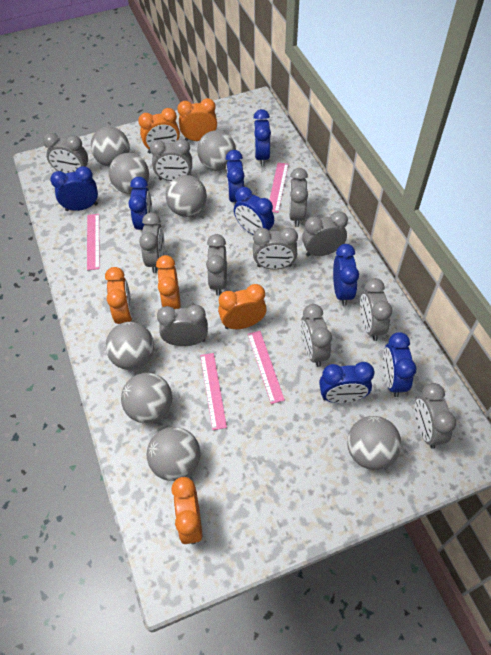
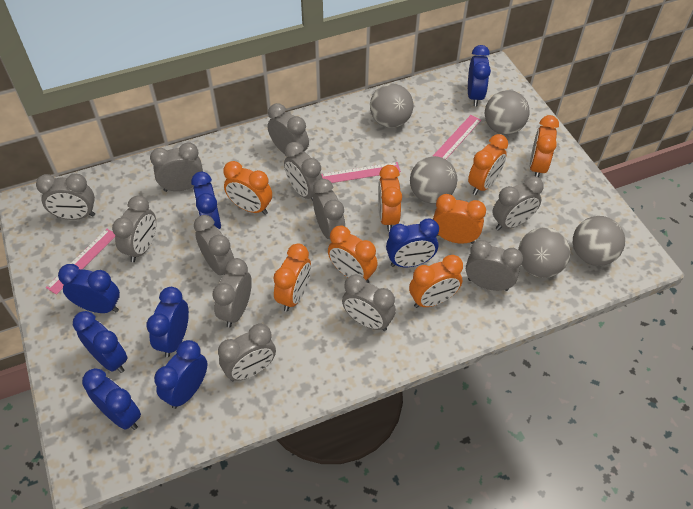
grey ball: [90,127,130,167] [105,322,154,370] [109,153,149,194] [121,373,172,424] [147,427,200,481] [166,175,207,217] [197,130,236,171] [347,416,402,470] = 8 -> [370,84,413,128] [410,156,457,204] [485,90,530,135] [518,227,570,278] [573,216,625,266] = 5
grey clock: [43,133,88,174] [139,213,165,273] [150,139,192,181] [157,305,208,346] [206,234,227,296] [253,227,298,269] [289,168,308,227] [301,304,332,367] [302,211,348,256] [360,278,392,341] [414,383,456,449] = 11 -> [36,174,95,220] [112,196,156,262] [150,142,203,192] [194,215,234,275] [212,258,252,327] [218,324,276,381] [268,103,309,154] [284,142,323,201] [313,179,346,239] [342,274,396,331] [466,240,523,291] [492,176,544,231] = 12
orange clock: [105,267,133,324] [138,108,180,154] [156,255,181,309] [171,477,202,544] [177,98,217,141] [218,284,267,329] = 6 -> [223,161,272,215] [273,244,311,312] [328,226,378,283] [378,165,402,232] [409,255,463,308] [433,194,486,244] [468,134,508,195] [530,115,559,177] = 8
pink ruler: [87,214,100,270] [200,353,227,430] [248,331,285,404] [269,163,289,213] = 4 -> [46,229,115,295] [321,162,401,183] [433,115,481,159] = 3

